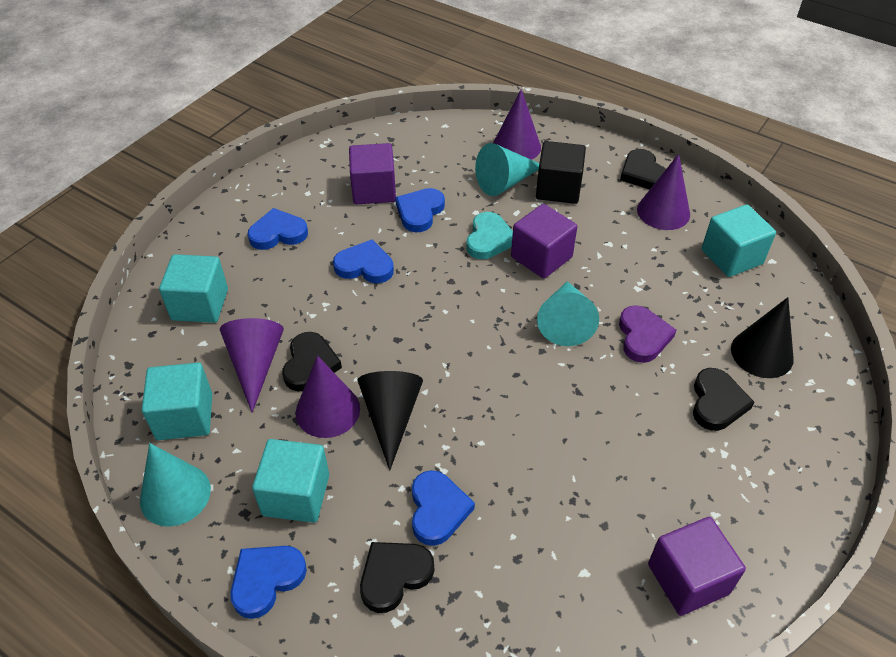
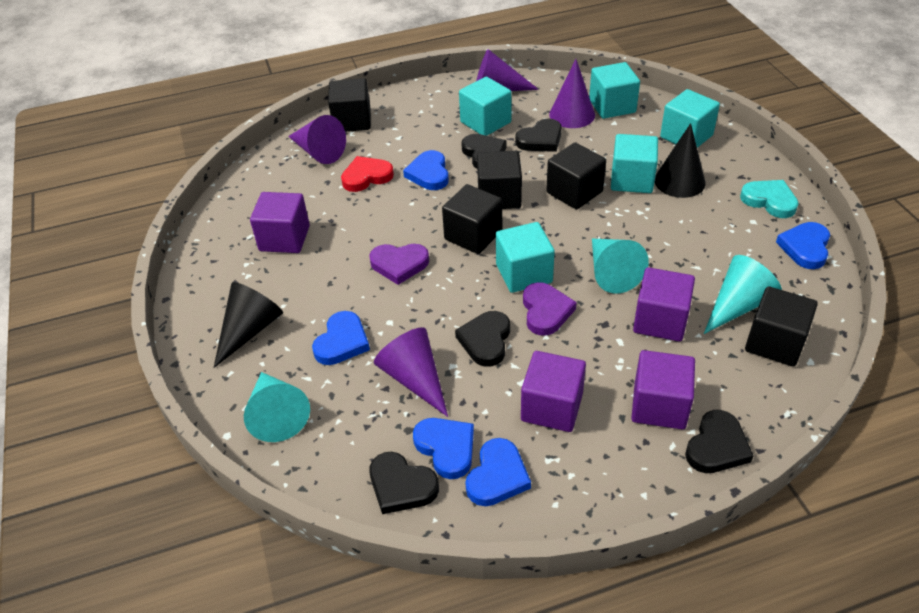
black cube: [536,141,586,204] = 1 -> [328,78,371,132] [442,184,502,254] [477,151,522,209] [546,143,606,210] [745,286,818,366] = 5
black heart: [282,332,342,391] [360,542,434,613] [620,149,666,190] [693,368,754,431] = 4 -> [369,452,439,514] [455,311,510,367] [462,134,506,169] [515,119,562,152] [685,410,754,473] = 5
purple cube: [349,143,396,204] [511,204,577,279] [648,517,746,616] = 3 -> [250,192,310,253] [521,351,586,432] [631,350,695,429] [633,267,695,341] = 4
purple heart: [619,305,676,363] = 1 -> [369,244,429,285] [523,282,577,336] = 2
red heart: none = 0 -> [341,156,394,192] = 1
turquoise cube: [142,363,212,440] [159,254,228,323] [252,439,329,523] [702,204,776,277] = 4 -> [459,77,512,136] [496,222,555,293] [589,62,640,119] [611,134,658,193] [660,89,720,148] = 5

